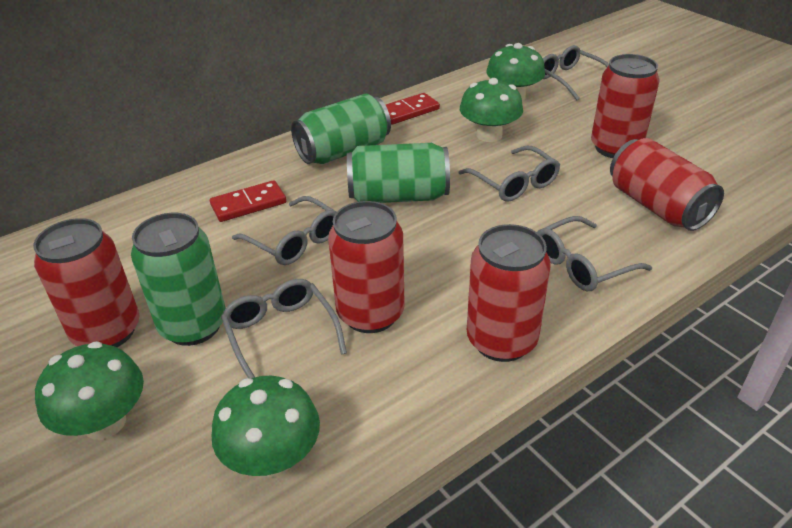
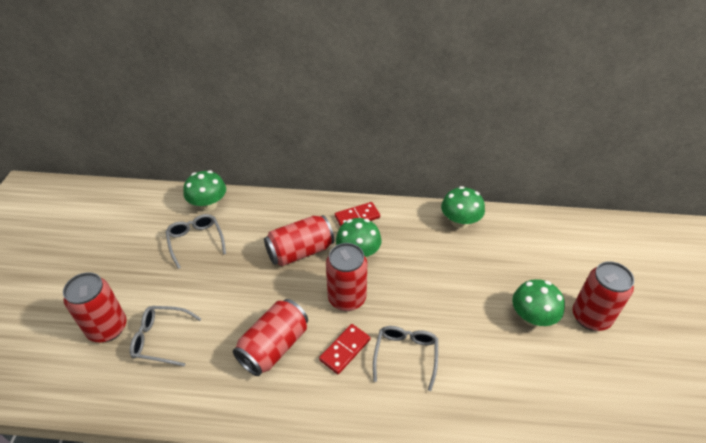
green can: [131,213,226,346] [291,94,391,164] [347,143,450,203] = 3 -> none = 0
grey glasses: [221,279,347,379] [232,196,336,265] [459,146,560,202] [537,216,652,291] [543,45,609,100] = 5 -> [130,306,201,366] [165,214,226,269] [373,326,438,391] = 3

